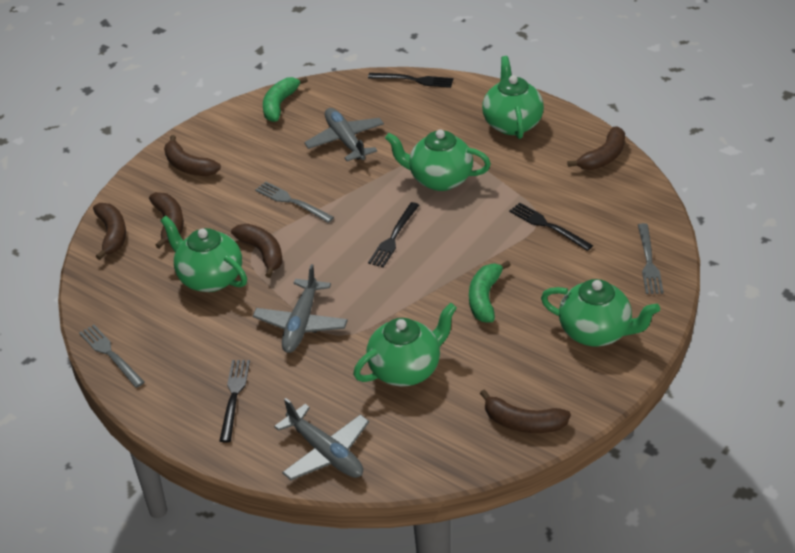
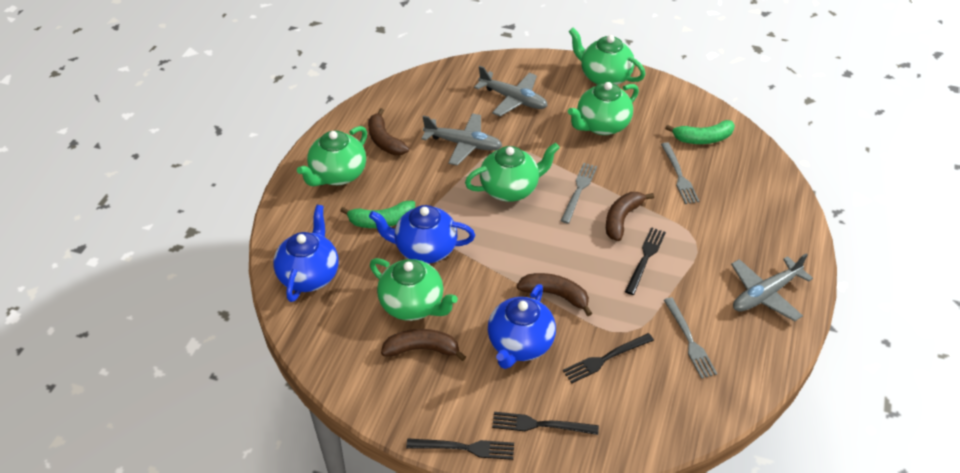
blue teapot: none = 0 -> [273,205,339,302] [369,205,475,264] [488,284,556,369] = 3
brown banana: [93,203,126,260] [149,192,184,249] [164,135,221,176] [231,224,283,278] [480,389,571,433] [567,127,625,170] = 6 -> [368,108,409,155] [381,329,466,361] [517,273,592,316] [606,192,654,241] = 4

